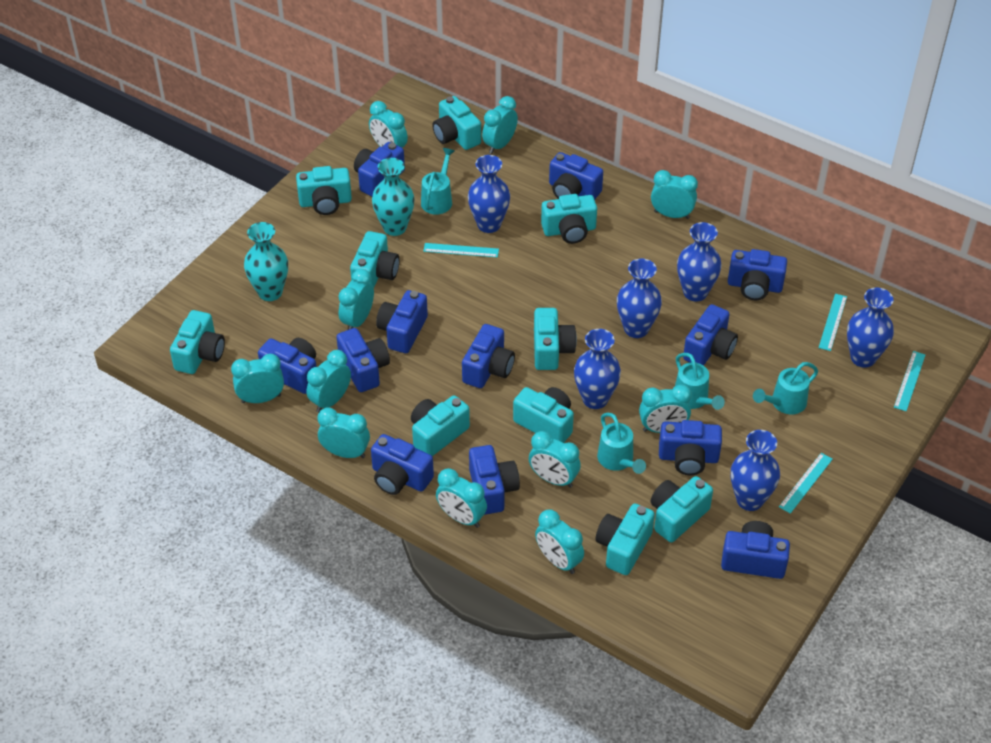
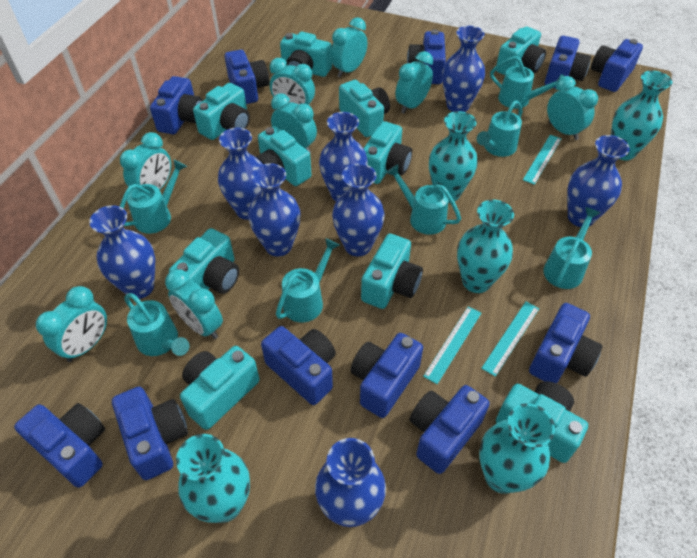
blue camera: [258,338,317,394] [336,328,390,392] [354,142,405,196] [371,434,434,495] [376,290,428,353] [462,324,515,388] [469,445,520,515] [549,152,603,200] [659,420,722,475] [683,304,738,366] [721,521,790,579] [728,249,787,300] = 12 -> [14,403,105,488] [112,387,188,480] [150,76,203,134] [225,50,269,104] [261,326,336,405] [350,333,423,418] [407,29,446,84] [410,385,490,474] [529,303,603,383] [545,36,591,88] [591,39,643,92] = 11
blue vase: [468,155,510,233] [574,329,621,409] [617,259,662,338] [677,222,722,302] [731,430,780,511] [847,288,894,368] = 6 -> [89,205,155,299] [218,128,263,220] [248,163,300,256] [315,438,386,527] [319,112,368,201] [332,163,385,256] [442,26,485,112] [567,135,630,227] = 8
turquoise clock: [231,354,284,403] [306,350,351,413] [318,407,370,458] [339,269,374,330] [369,101,408,148] [436,468,487,528] [482,96,518,154] [529,431,581,488] [535,509,584,574] [639,384,692,433] [651,170,698,219] = 11 -> [36,286,107,362] [120,132,171,190] [165,269,223,339] [270,58,315,105] [271,93,317,153] [331,17,367,78] [396,51,433,114] [547,76,598,140] = 8
turquoise ruler: [423,243,499,258] [779,453,833,514] [819,294,847,351] [894,351,925,411] = 4 -> [423,306,481,384] [481,302,539,377] [523,135,561,185] = 3
turquoise vase: [244,222,288,301] [372,158,414,236] = 2 -> [176,434,250,523] [429,111,478,203] [457,200,514,293] [479,403,555,494] [611,71,672,160] = 5
turquoise watering can: [421,148,454,215] [597,413,646,474] [675,353,725,410] [753,362,818,415] = 4 -> [120,160,187,234] [124,293,190,356] [276,238,340,322] [386,164,461,235] [477,101,522,157] [490,56,564,109] [544,207,600,289] = 7

